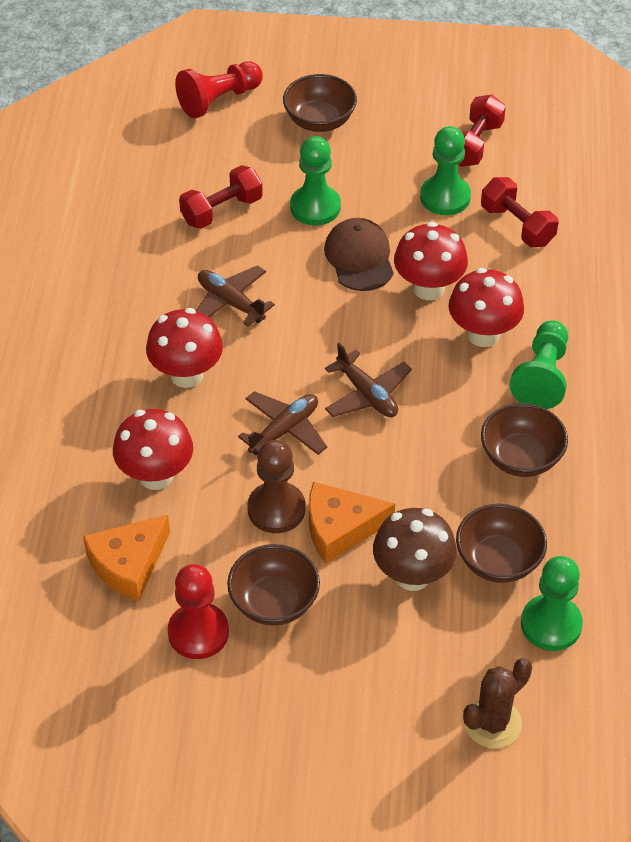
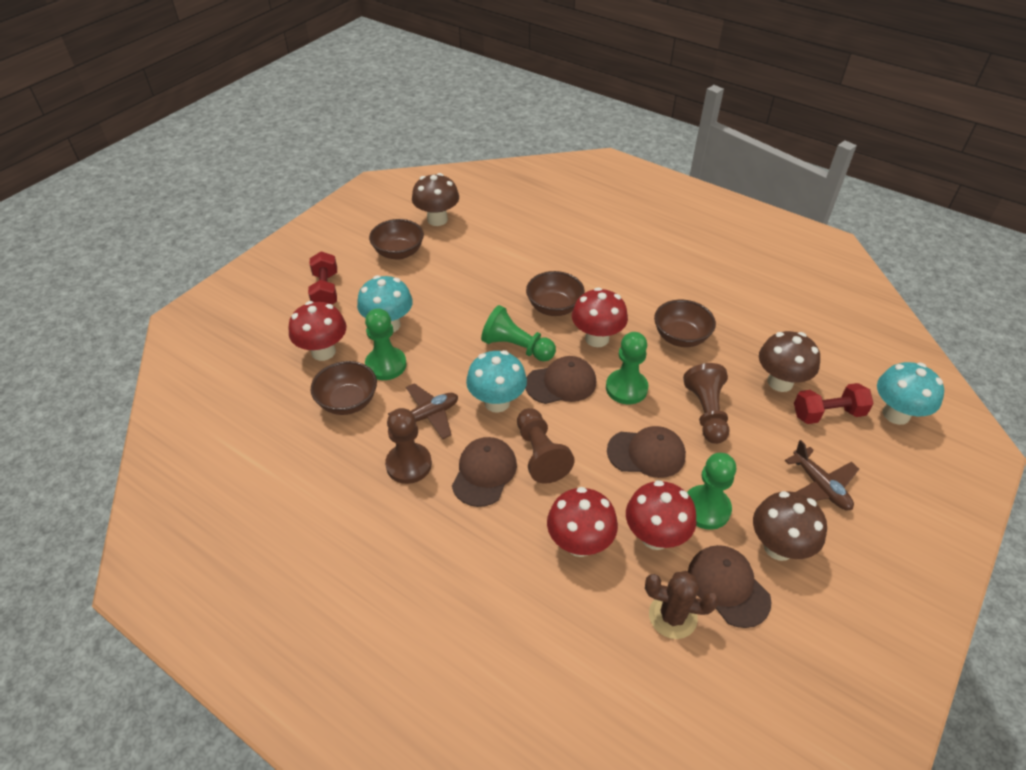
brown cap: [324,218,394,291] = 1 -> [452,437,517,507] [526,356,596,404] [607,426,686,478] [688,545,772,628] = 4
brown mushroom: [373,508,457,591] = 1 -> [412,173,459,226] [753,491,827,561] [759,331,820,392] = 3
brown pawn: [247,440,306,533] = 1 -> [385,408,432,484] [517,408,574,484] [683,363,730,444] = 3
brown plane: [196,265,275,326] [238,391,327,455] [325,342,412,417] = 3 -> [388,383,458,439] [785,440,859,510] = 2
orange cheese: [83,515,170,601] [309,482,395,564] = 2 -> none = 0
red dumbbell: [179,165,263,229] [458,94,506,167] [481,177,558,247] = 3 -> [308,251,337,304] [794,383,874,424] = 2
red pawn: [168,564,229,659] [175,61,263,118] = 2 -> none = 0
turquoise mushroom: none = 0 -> [357,275,413,332] [466,350,527,413] [877,362,944,425] = 3

